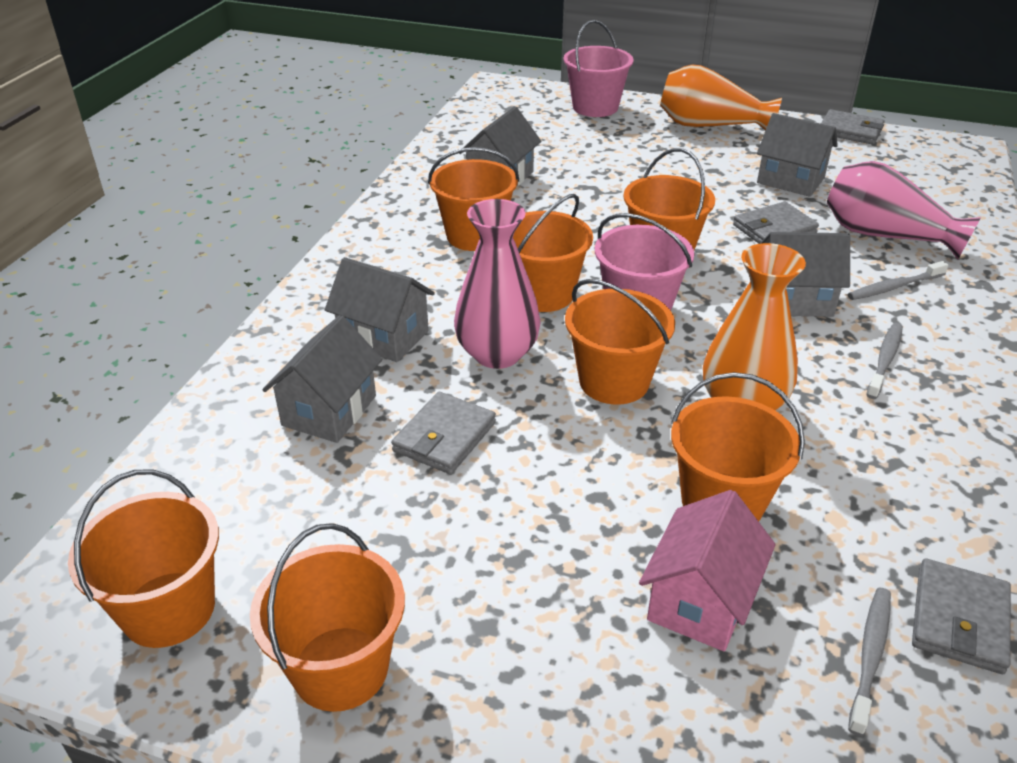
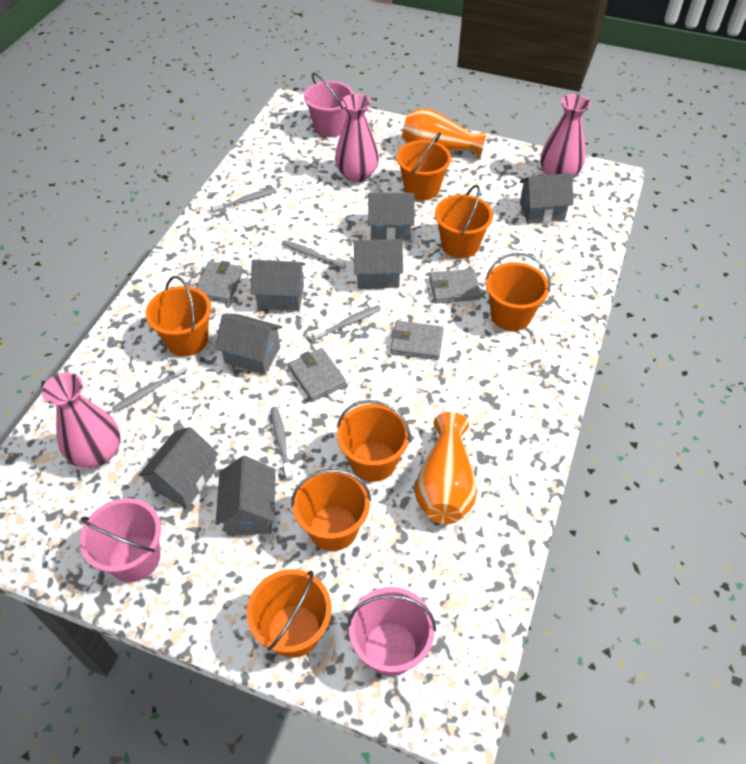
grey house: [263,315,382,443] [325,257,435,362] [459,106,541,186] [757,113,838,197] [760,232,850,317] = 5 -> [139,427,218,508] [215,314,283,375] [216,456,276,536] [251,260,306,311] [353,239,403,289] [368,193,415,240] [520,173,574,224] = 7
grey toothbrush: [848,261,948,300] [848,588,891,736] [866,323,903,399] = 3 -> [112,362,188,412] [210,188,276,212] [271,407,293,481] [282,240,346,269] [312,305,381,340] = 5
pink bucket: [563,20,634,117] [595,213,694,310] = 2 -> [80,498,161,582] [304,73,354,137] [347,587,436,676] = 3
pink house: [639,490,776,651] = 1 -> none = 0
pink vase: [454,199,541,369] [827,161,981,259] = 2 -> [42,372,121,468] [335,94,379,182] [540,94,591,178] = 3

